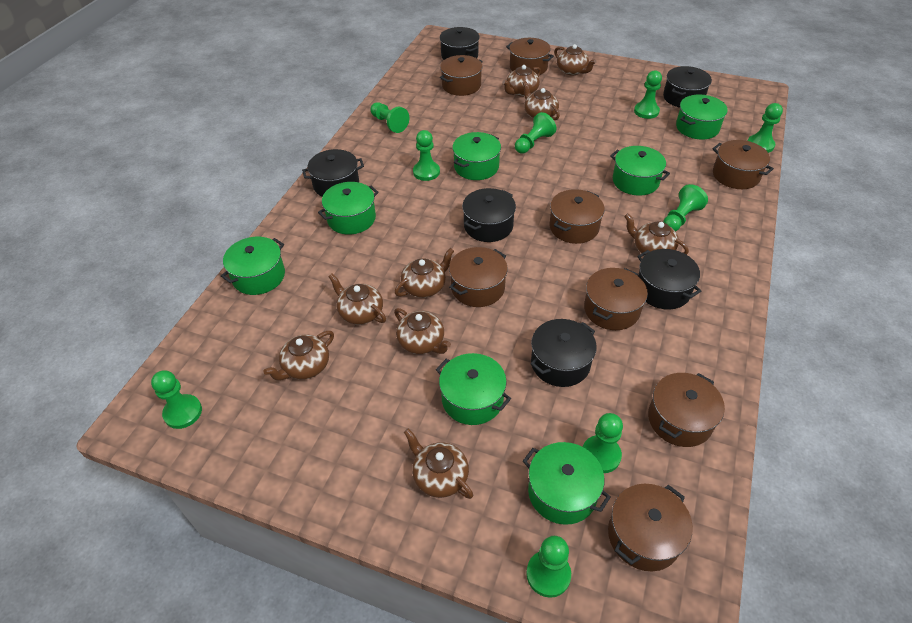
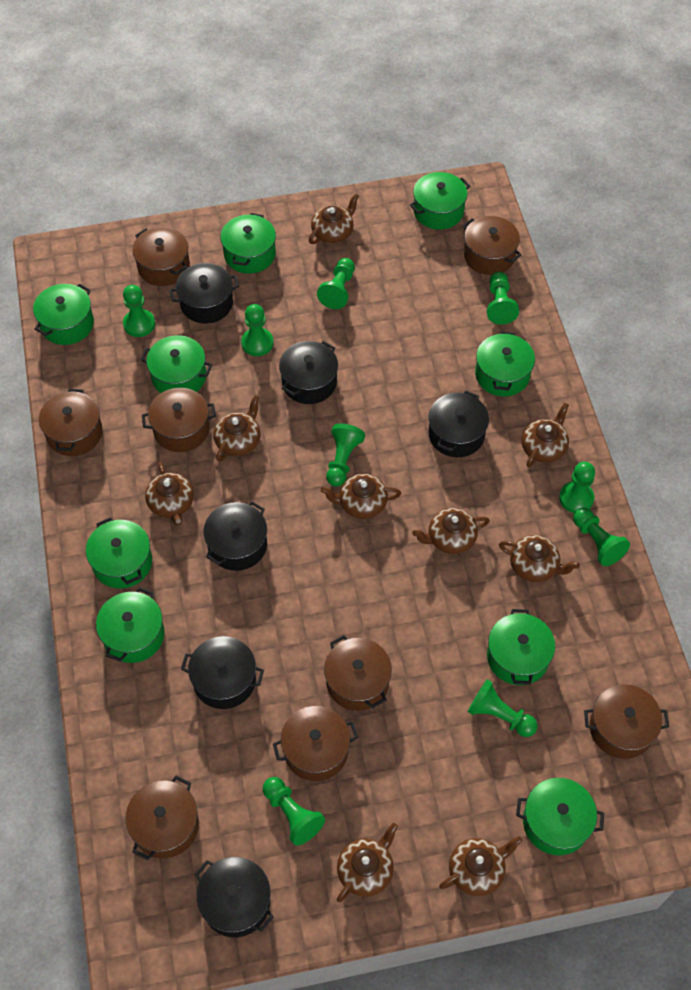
green pot: [221,237,285,295] [318,182,379,235] [436,353,511,425] [452,132,501,180] [523,442,611,525] [610,146,670,196] [676,95,728,140] = 7 -> [33,284,94,345] [86,517,152,589] [96,588,165,663] [140,335,212,393] [220,213,276,274] [410,172,470,230] [475,331,535,396] [487,609,555,685] [516,778,604,855] = 9

